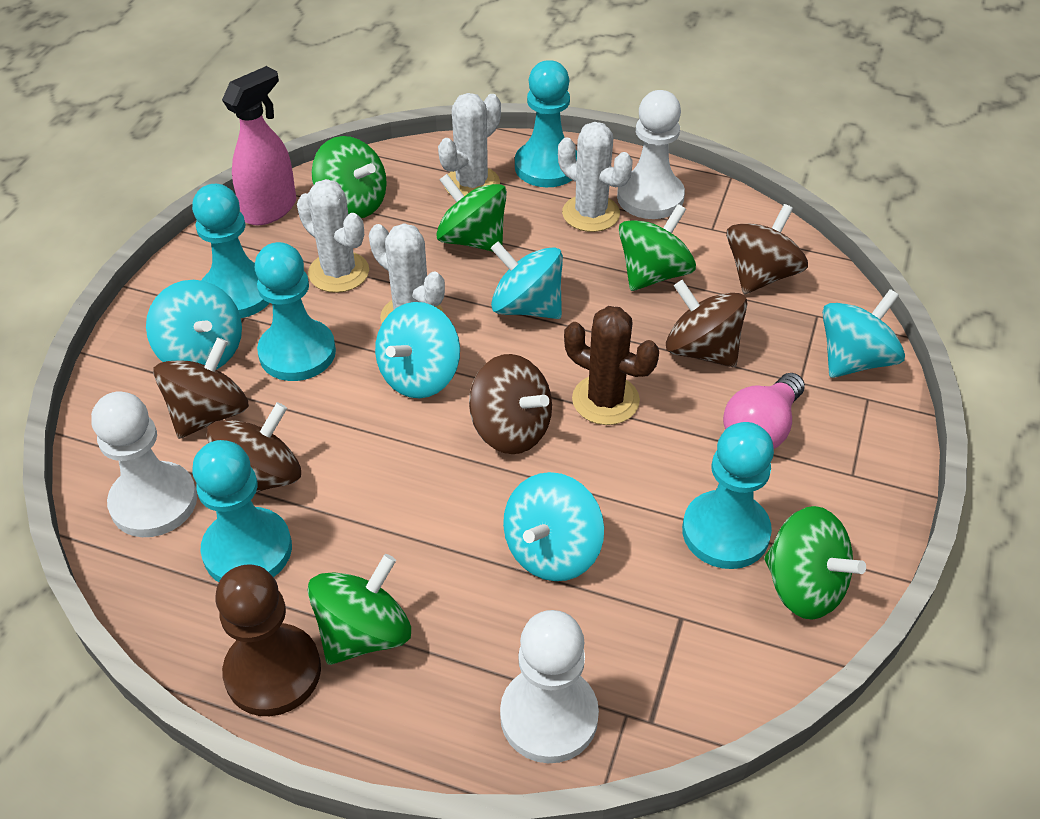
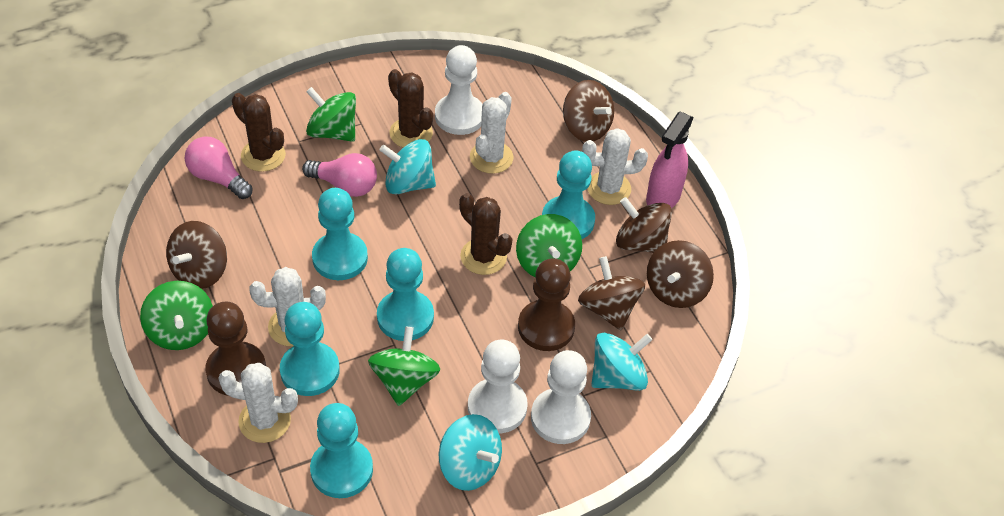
brown cactus: [564,306,659,425] = 1 -> [232,93,286,172] [388,69,433,148] [459,193,512,275] = 3
brown pawn: [215,564,321,716] = 1 -> [205,302,266,396] [518,258,575,351] = 2
green spinning top: [308,554,411,665] [312,136,387,218] [436,174,507,252] [619,204,696,291] [764,506,866,620] = 5 -> [140,281,213,350] [306,87,356,142] [368,327,440,406] [516,214,582,277] = 4
pink light bulb: [723,373,805,449] = 1 -> [185,136,253,199] [302,153,377,197] = 2
turquoise spinning top: [146,280,242,370] [375,302,460,398] [491,241,563,319] [503,472,604,581] [822,289,905,378] = 5 -> [379,139,436,194] [439,414,502,491] [591,333,652,391] = 3

